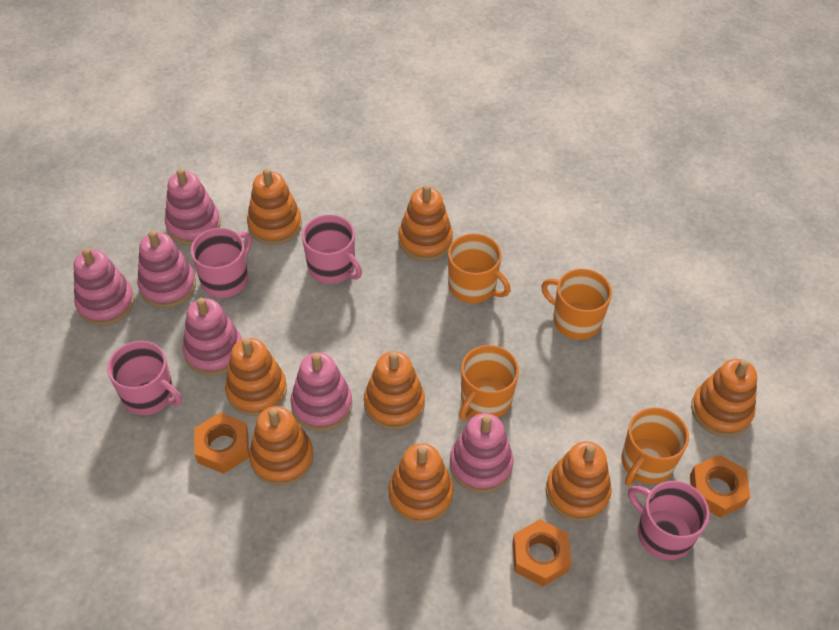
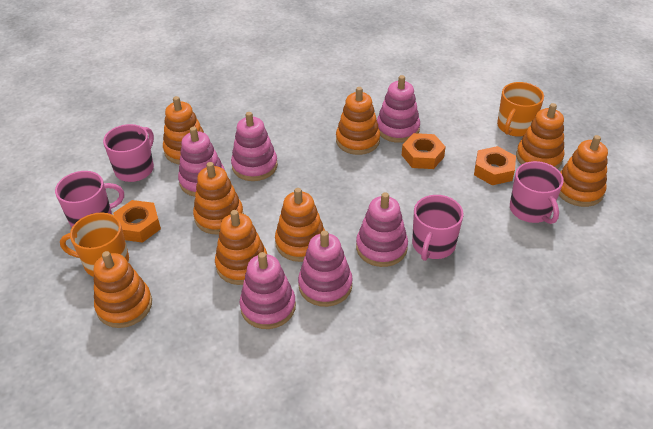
orange mug: [448,234,511,303] [459,345,519,420] [541,269,612,340] [621,407,689,486] = 4 -> [60,213,129,277] [497,82,544,137] = 2

